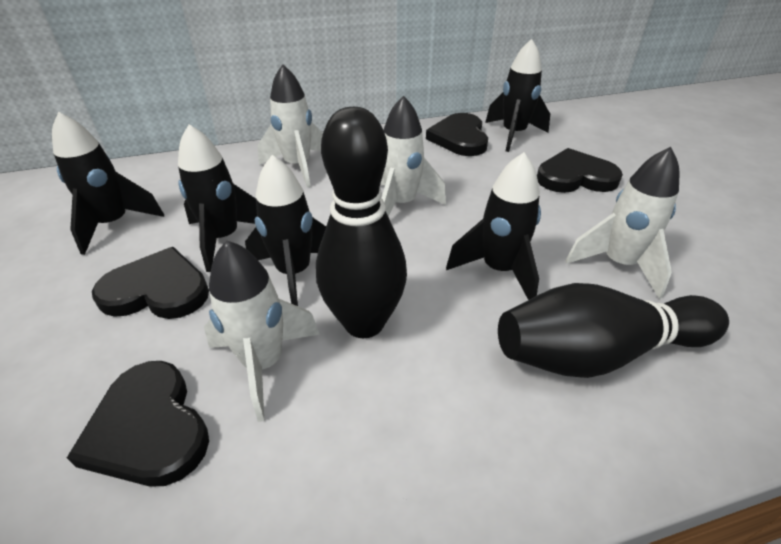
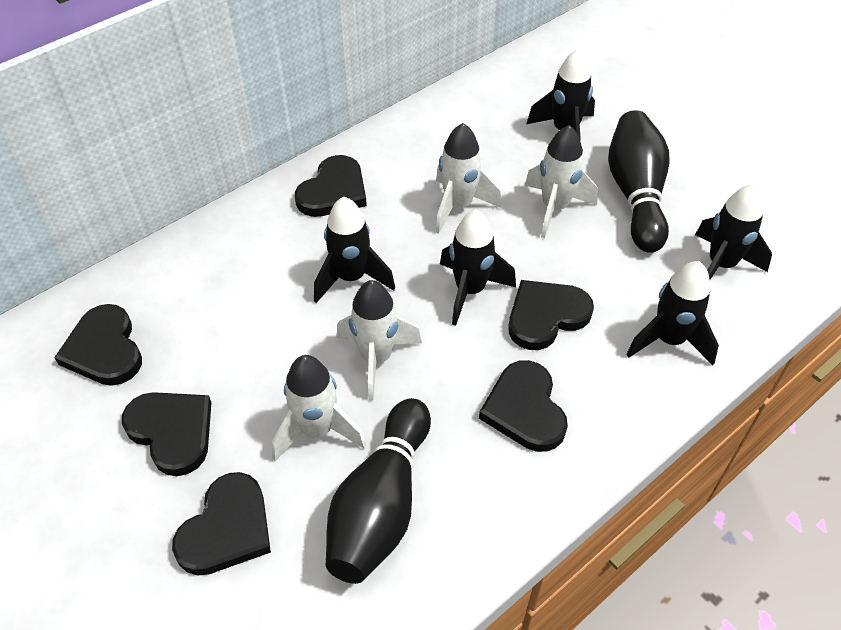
black heart: [67,361,209,487] [92,247,209,319] [426,113,488,156] [537,148,623,193] = 4 -> [54,304,142,386] [122,392,211,476] [172,472,271,575] [295,155,367,217] [479,360,568,452] [508,280,594,350] = 6

